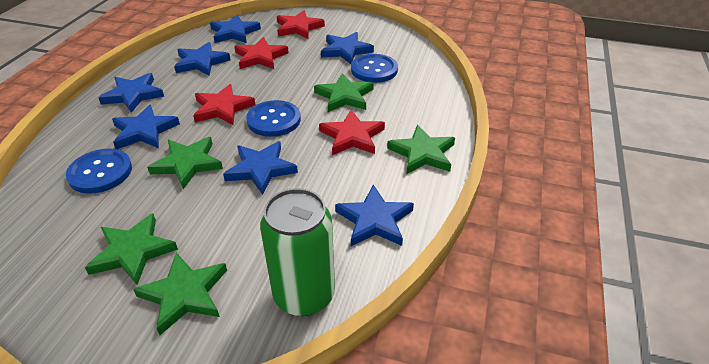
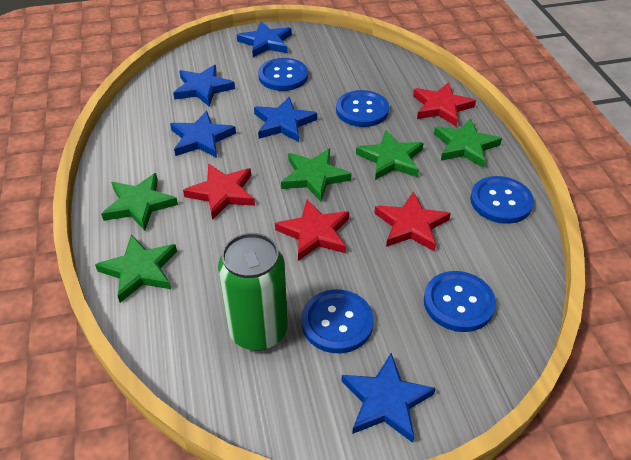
blue button: [66,148,132,194] [246,100,301,137] [351,54,398,83] = 3 -> [258,58,308,91] [301,289,374,353] [336,90,389,127] [424,271,496,332] [470,176,534,224] = 5
blue star: [98,73,164,113] [112,105,180,149] [174,42,231,76] [210,15,261,43] [223,141,298,195] [321,32,374,64] [335,185,414,246] = 7 -> [170,111,236,158] [173,65,235,107] [237,21,292,57] [254,97,317,142] [341,353,436,443] = 5

